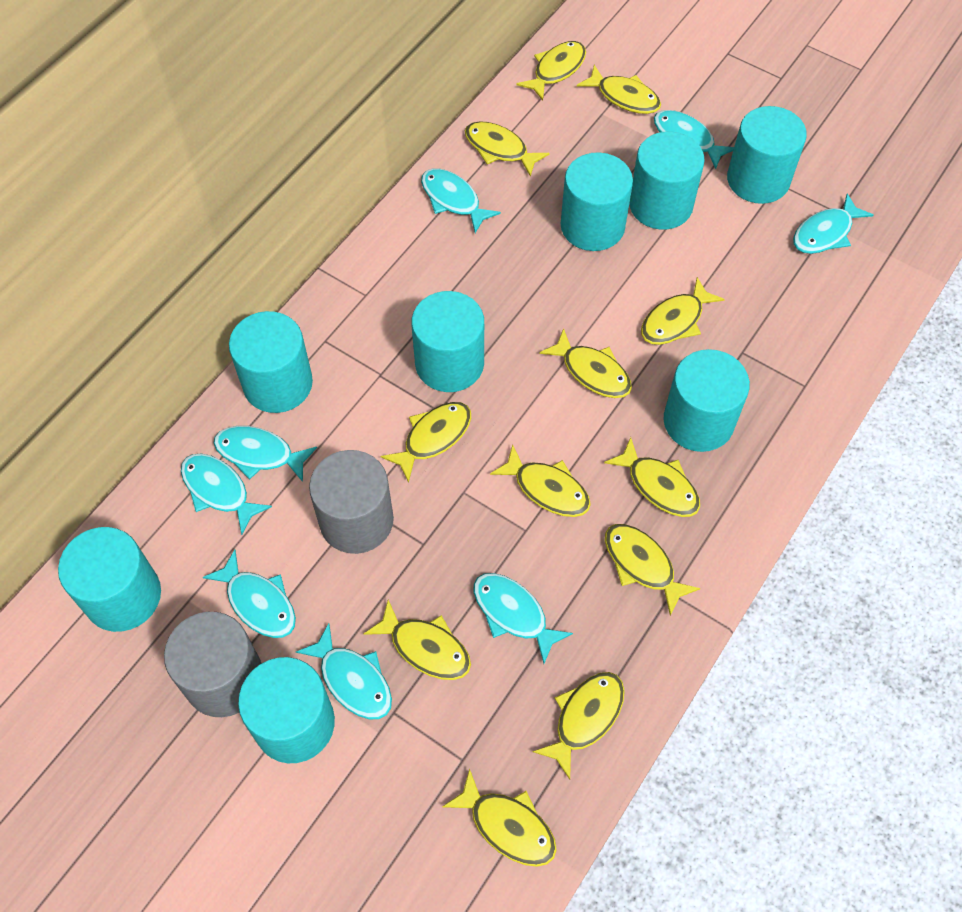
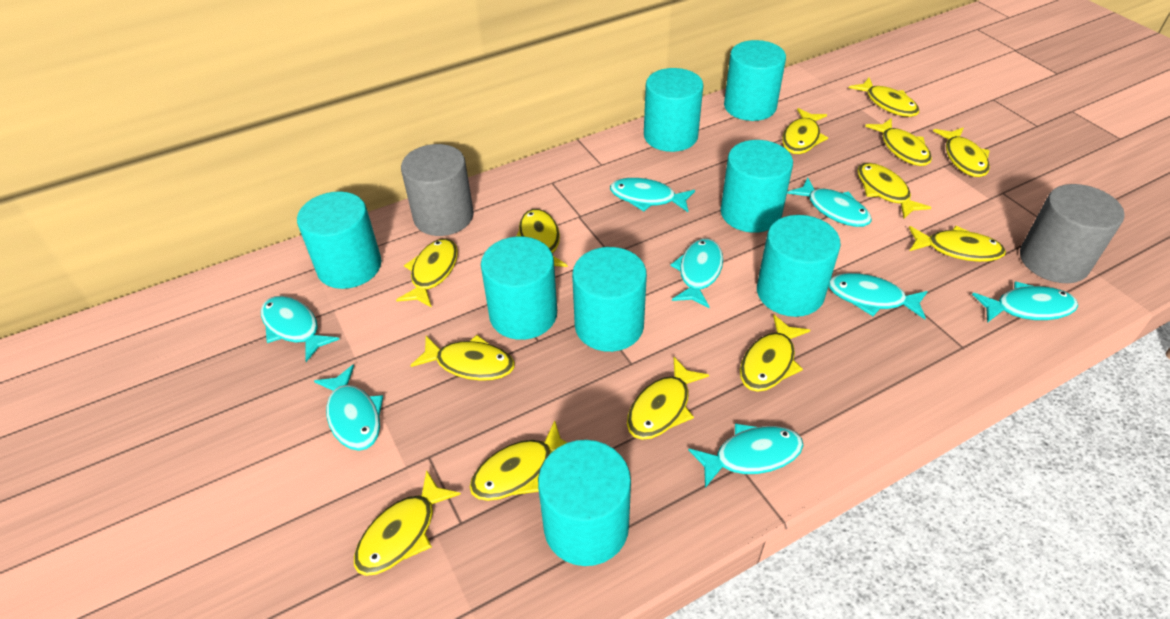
yellow fish: [364,600,471,680] [381,402,471,483] [442,768,557,867] [465,121,550,177] [490,444,591,517] [516,41,586,101] [533,672,625,780] [539,328,632,398] [577,65,661,114] [604,437,700,517] [605,524,701,616] [641,277,725,345] = 12 -> [354,470,461,576] [396,239,458,308] [410,335,515,381] [470,420,568,501] [516,209,568,267] [627,357,709,440] [740,315,810,392] [782,108,828,154] [849,78,919,117] [857,163,932,219] [865,118,932,166] [909,226,1006,262] [933,127,990,177] = 13

